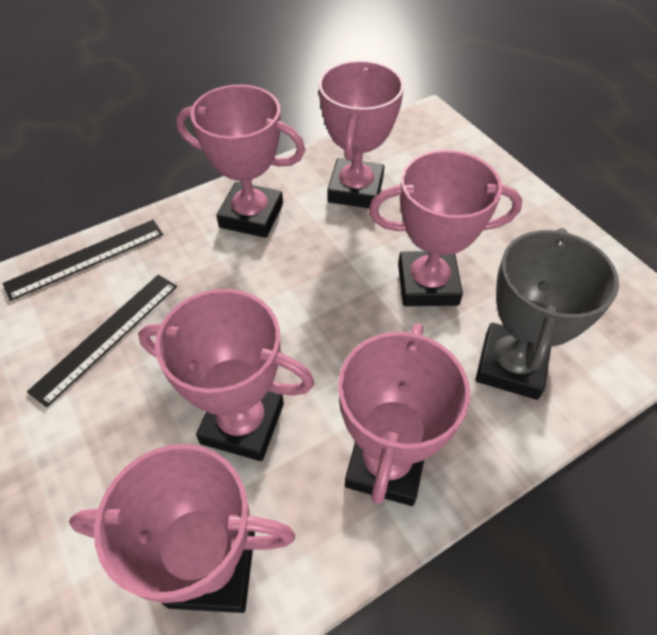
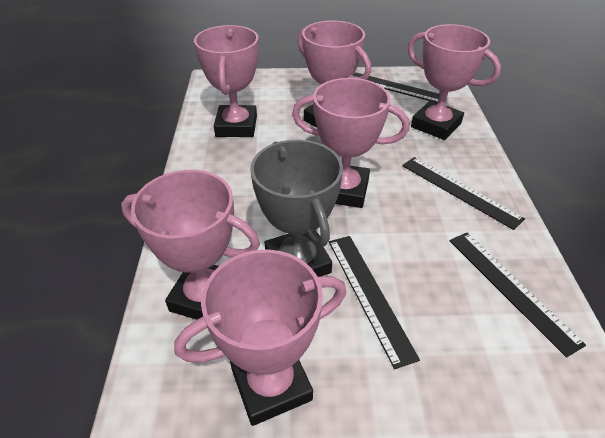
black ruler: [2,220,163,301] [27,274,177,407] = 2 -> [329,236,420,369] [353,72,439,102] [402,157,525,230] [449,233,586,358] = 4

